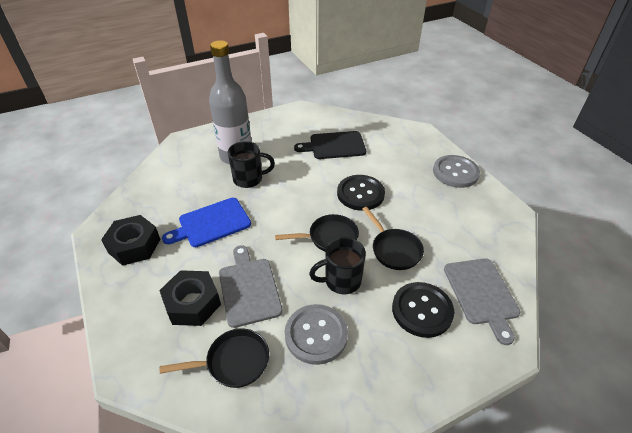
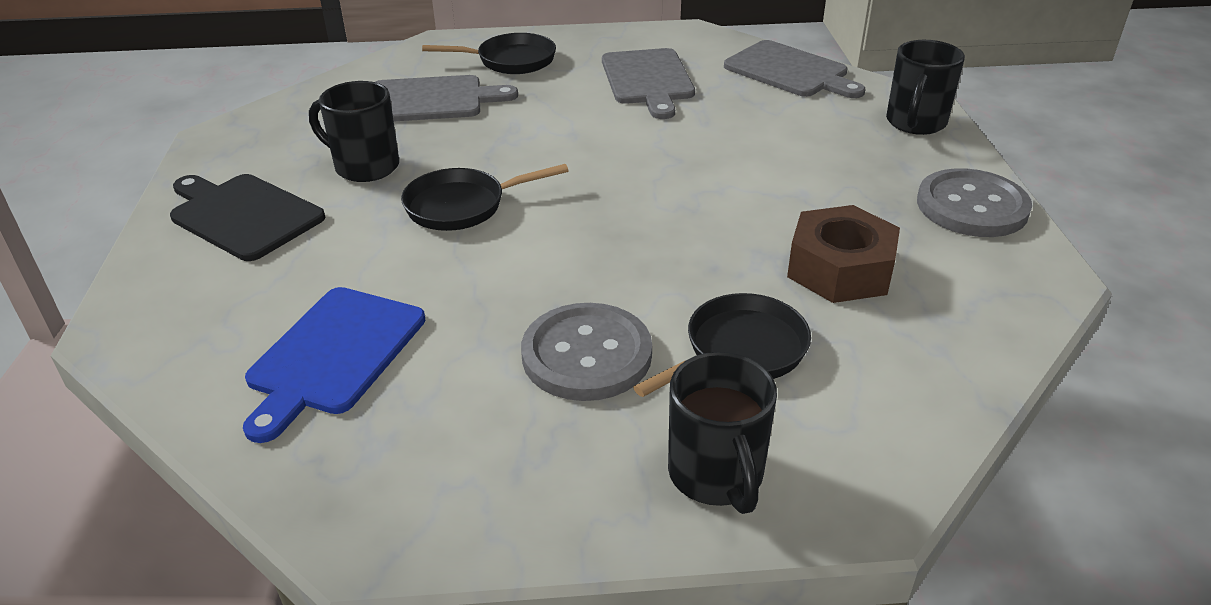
black button: [337,175,385,211] [392,282,454,338] = 2 -> none = 0
black mug: [228,141,275,188] [309,237,366,294] = 2 -> [309,81,399,182] [668,352,777,514] [886,40,965,135] = 3
black nut: [101,215,160,266] [159,270,221,326] = 2 -> none = 0
brown nut: none = 0 -> [787,205,900,303] = 1
grey bottle: [209,40,251,164] = 1 -> none = 0
grey cutting board: [219,245,283,328] [444,258,521,345] = 2 -> [375,75,518,121] [602,48,695,119] [724,40,865,98] = 3

